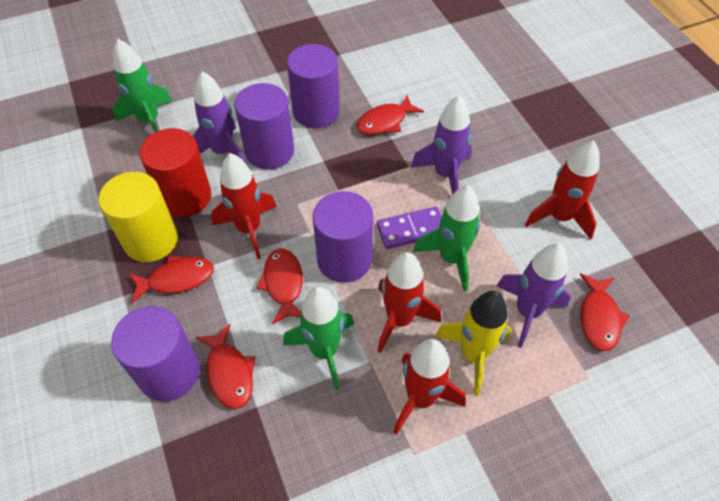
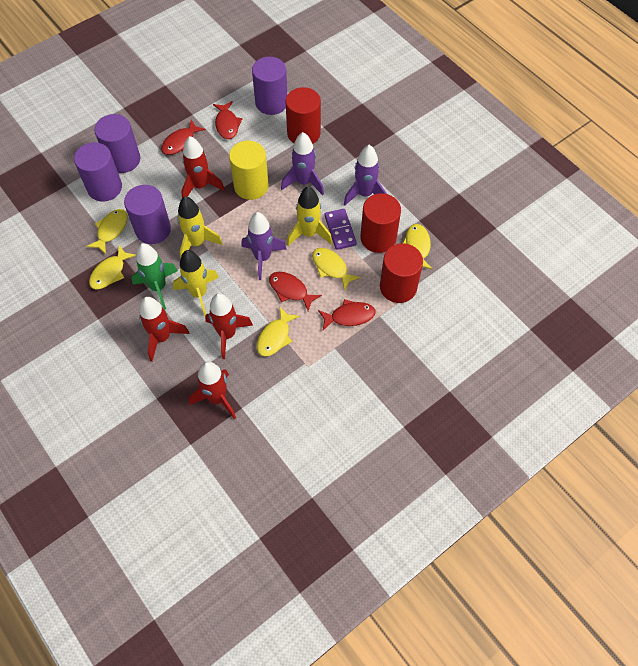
green rocket: [112,39,172,132] [283,287,354,390] [413,185,481,292] = 3 -> [131,243,178,310] = 1
red cylinder: [140,128,211,217] = 1 -> [285,87,321,144] [361,193,401,253] [380,243,423,303] = 3
red fish: [128,255,214,303] [196,324,256,409] [256,249,303,324] [356,95,424,135] [580,273,629,351] = 5 -> [161,120,206,155] [213,101,242,139] [269,272,322,311] [318,299,376,330] = 4
yellow fish: none = 0 -> [87,209,127,254] [89,245,136,289] [257,307,300,357] [312,248,361,291] [403,224,432,269] = 5
yellow rocket: [435,291,511,396] = 1 -> [173,250,219,316] [177,196,223,259] [287,186,332,246] = 3

